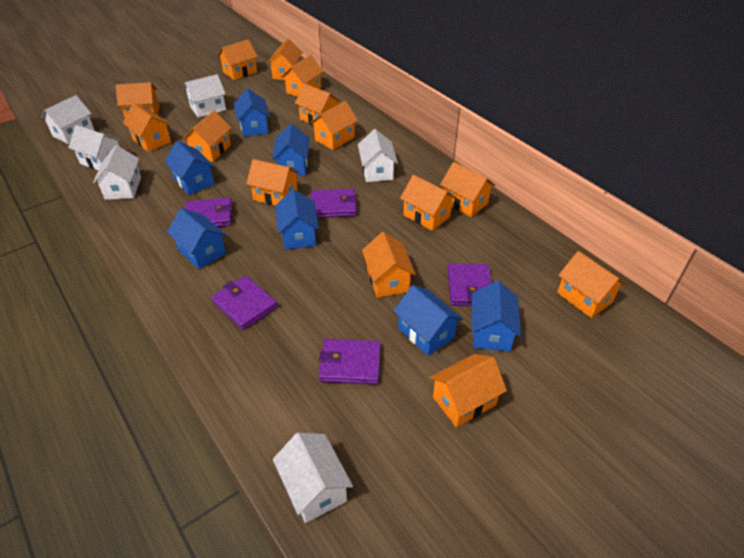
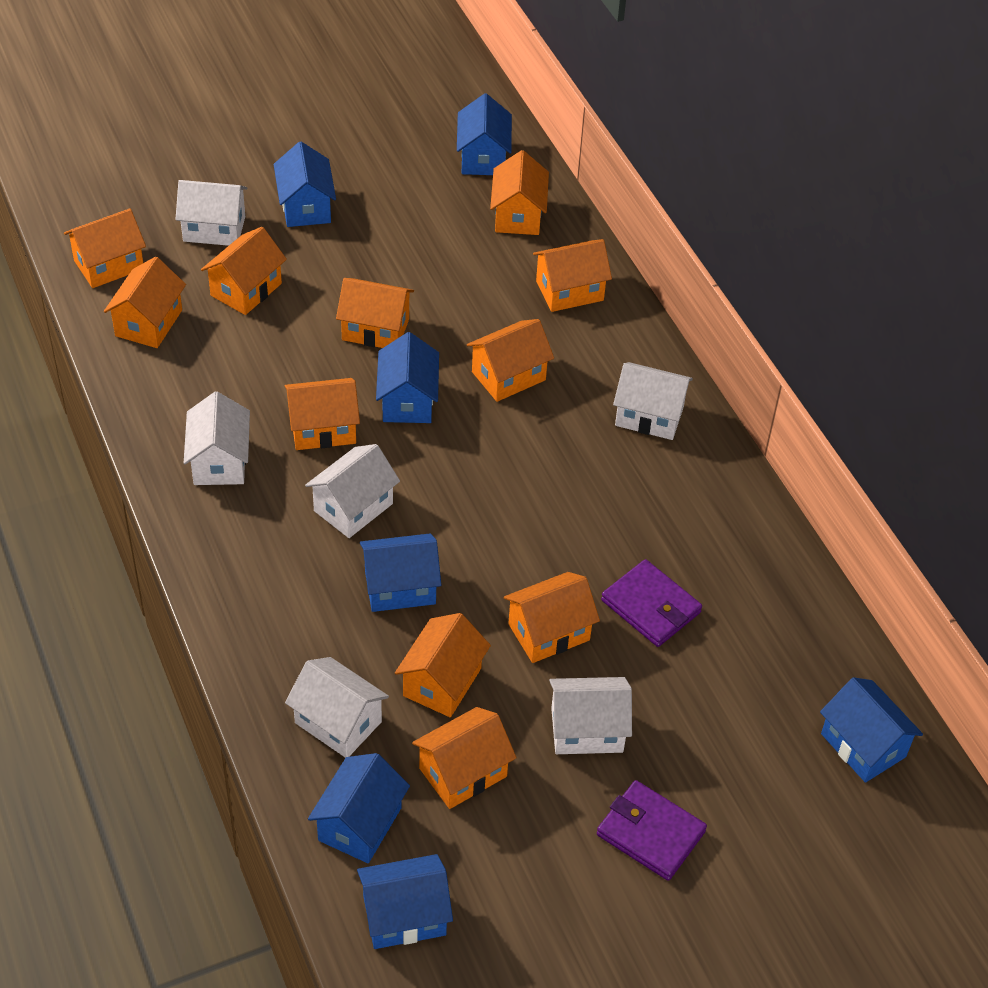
orange house: [116,82,160,117] [123,103,171,152] [183,111,231,162] [217,39,258,80] [246,159,299,206] [267,39,303,80] [281,55,324,97] [295,83,341,125] [310,101,358,150] [362,232,416,298] [400,175,457,231] [430,354,507,428] [440,162,495,217] [557,251,626,318] = 14 -> [64,208,146,288] [104,257,186,348] [201,227,287,315] [285,378,360,450] [336,278,414,348] [395,613,491,717] [412,707,516,809] [467,319,554,402] [490,150,549,235] [504,572,600,663] [533,239,612,312] = 11
purple wallet: [185,197,232,227] [211,275,278,330] [311,188,357,218] [319,339,381,385] [447,263,492,306] = 5 -> [597,780,707,881] [601,559,702,647] = 2

